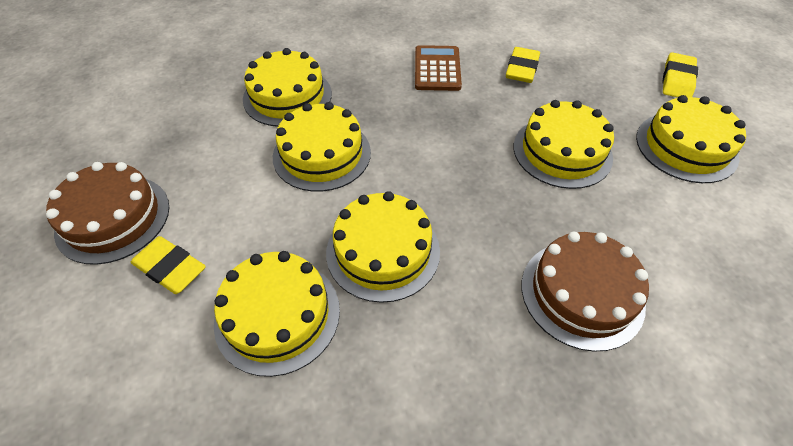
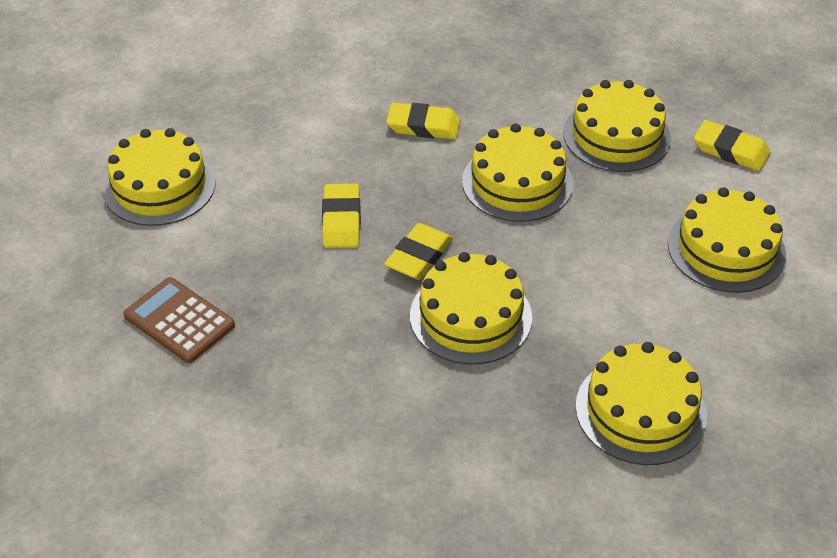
brown cake: [46,162,169,265] [522,232,649,352] = 2 -> none = 0
yellow eraser: [131,236,206,294] [506,47,540,83] [662,52,698,97] = 3 -> [322,183,361,248] [384,223,453,280] [386,103,461,139] [694,120,770,171] = 4

